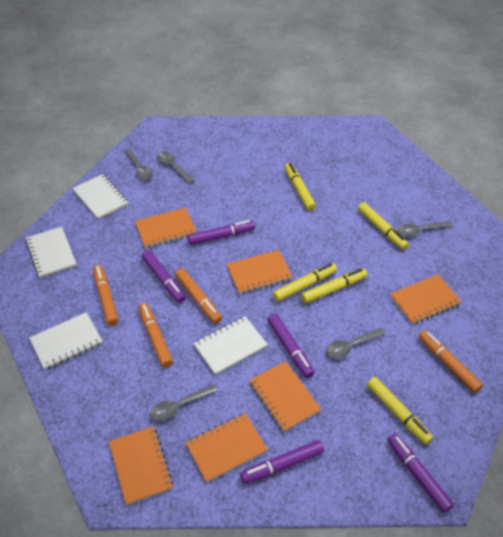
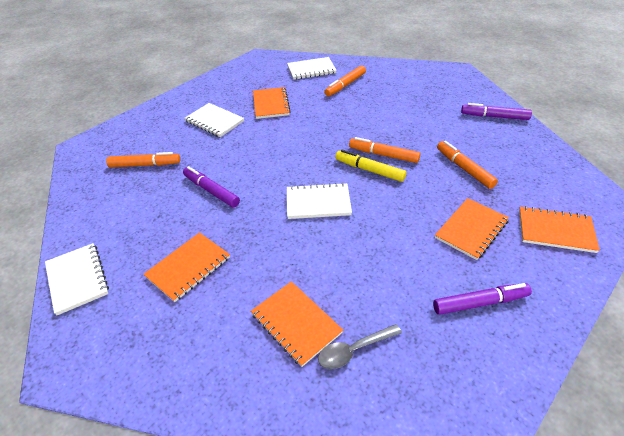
grey spoon: [124,149,153,180] [150,384,217,421] [157,152,195,184] [326,328,386,358] [397,221,453,237] = 5 -> [318,324,402,369] = 1
orange notebook: [109,426,173,505] [135,207,197,248] [186,413,268,483] [227,250,293,294] [249,361,321,432] [390,274,462,325] = 6 -> [144,232,230,302] [251,281,343,367] [253,87,291,119] [435,198,509,260] [519,206,600,253] = 5
purple marker: [142,250,186,303] [188,220,255,245] [240,440,324,484] [267,314,314,378] [387,433,454,513] = 5 -> [183,166,240,207] [433,283,532,315] [461,103,532,120] = 3
yellow marker: [273,263,337,302] [285,163,316,211] [301,268,367,303] [358,202,409,250] [367,377,433,445] = 5 -> [335,150,406,182] = 1

